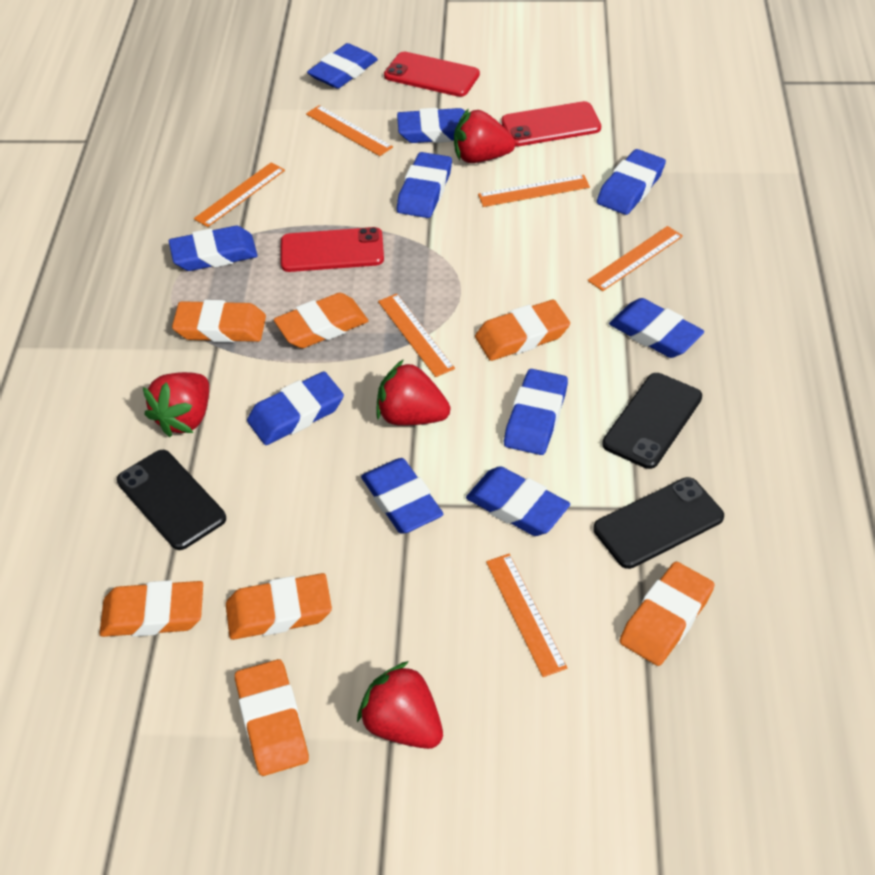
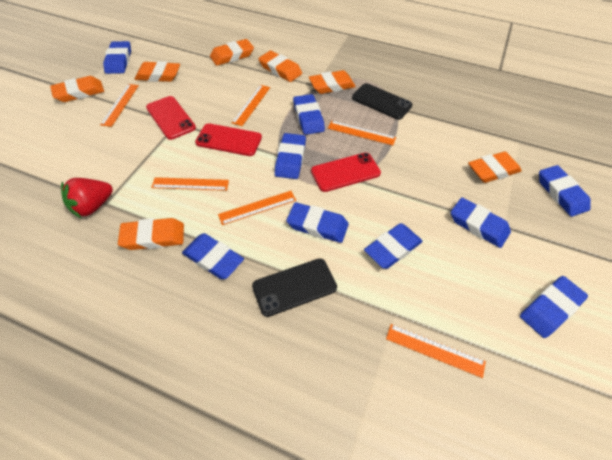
black phone: [117,450,226,550] [593,477,724,569] [602,373,702,469] = 3 -> [252,258,337,317] [352,83,412,120] = 2
blue eraser: [169,226,258,271] [247,371,344,445] [307,43,378,89] [361,458,443,534] [397,108,465,143] [397,152,452,218] [466,466,570,536] [504,369,568,455] [597,149,666,215] [609,298,704,358] = 10 -> [103,41,131,74] [182,233,244,279] [275,133,306,179] [286,202,349,243] [293,94,325,135] [364,223,423,269] [451,197,511,248] [520,276,588,338] [539,165,591,217] = 9
red strawberry: [143,372,209,437] [357,661,443,749] [376,359,450,426] [454,108,516,163] = 4 -> [61,178,113,219] = 1

